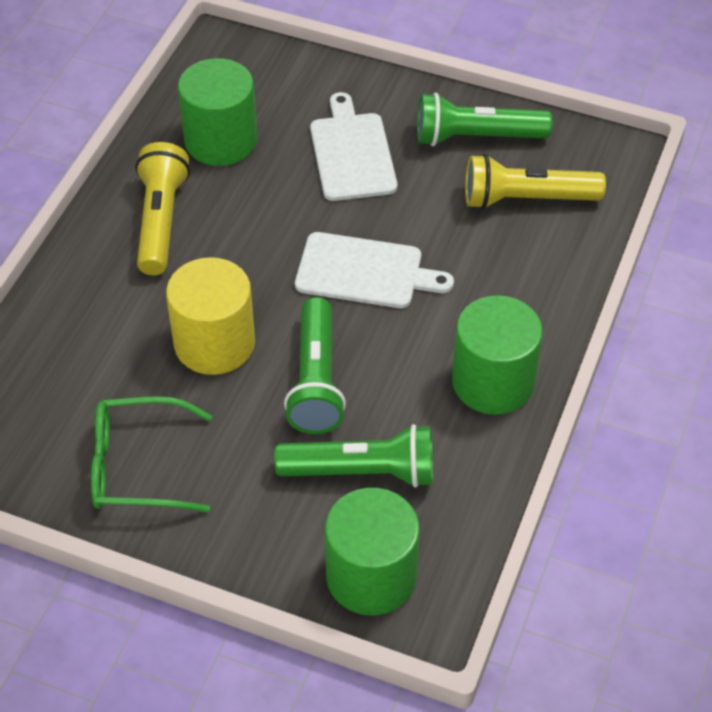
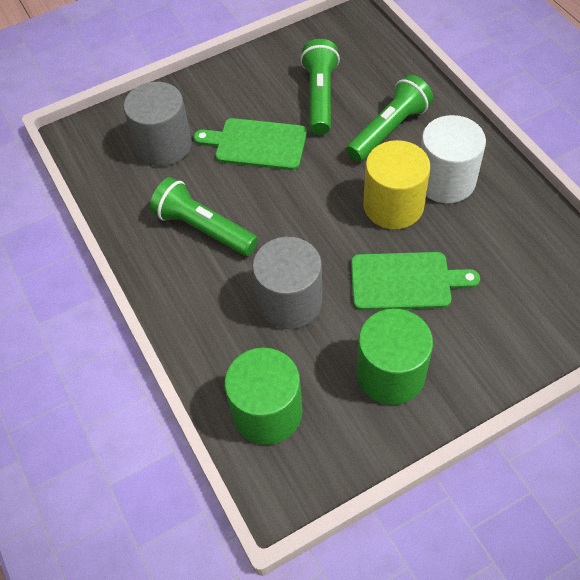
green cutting board: none = 0 -> [194,118,307,170] [351,252,480,310] = 2
green cylinder: [178,58,257,166] [325,488,420,615] [452,295,543,415] = 3 -> [224,348,302,445] [356,309,433,405] = 2
green glasses: [91,396,212,512] = 1 -> none = 0
grey cylinder: none = 0 -> [123,82,192,166] [252,237,322,329] = 2
white cutting board: [295,232,454,308] [310,92,397,201] = 2 -> none = 0
white cylinder: none = 0 -> [421,115,486,203] = 1
yellow flashlight: [135,142,190,275] [465,154,606,209] = 2 -> none = 0

